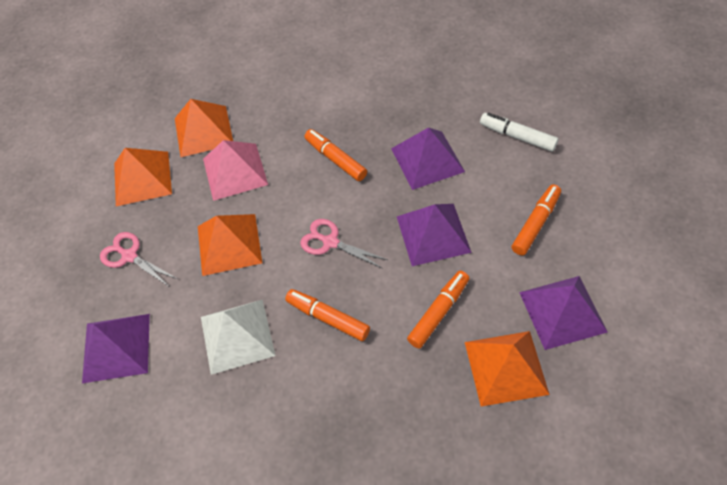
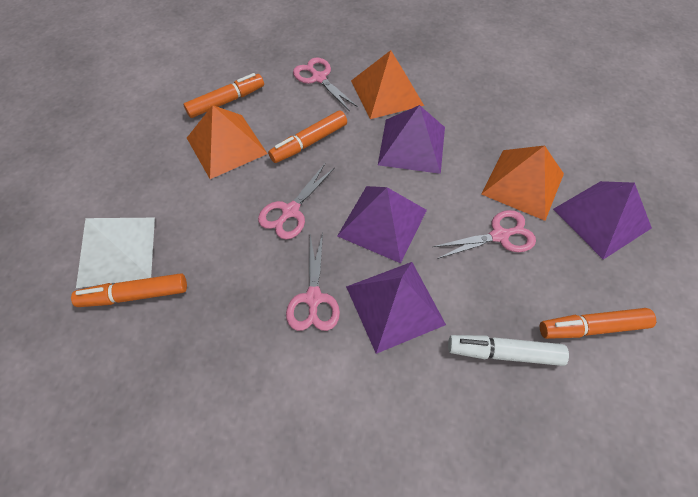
orange pyramid: [114,148,172,206] [175,99,233,157] [198,214,262,276] [465,331,550,407] = 4 -> [187,105,268,179] [351,50,424,119] [481,145,564,221] = 3
pink pyramid: [203,140,268,201] = 1 -> none = 0
pink scissors: [100,232,177,287] [300,219,388,269] = 2 -> [258,164,334,240] [286,233,340,331] [293,57,358,111] [432,210,536,259] = 4

